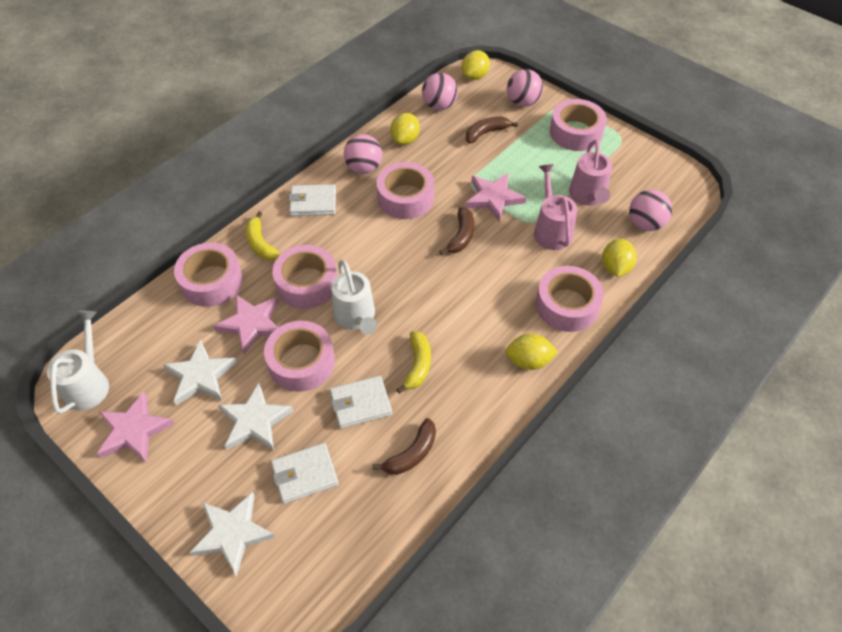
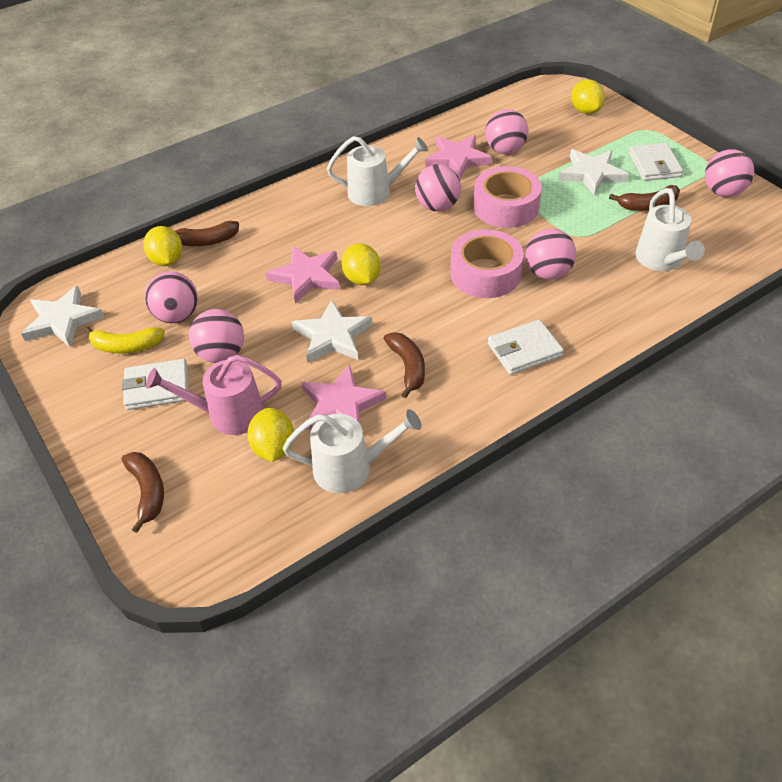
brown banana: [372,418,436,475] [440,207,474,255] [466,116,518,144] = 3 -> [122,452,164,533] [175,221,239,246] [383,332,425,398] [609,185,680,211] = 4
pink ball: [344,134,382,174] [422,73,458,110] [507,69,543,107] [629,189,672,231] = 4 -> [145,271,198,323] [189,309,244,363] [415,164,461,211] [485,109,528,154] [525,229,576,280] [705,149,754,197] = 6
pink tape: [174,243,243,307] [264,321,335,392] [272,245,337,309] [376,162,434,219] [536,266,604,332] [550,99,607,151] = 6 -> [450,229,524,298] [473,166,542,228] = 2
pink watering can: [534,164,577,250] [569,140,612,206] = 2 -> [146,355,282,435] = 1
white watering can: [47,311,109,414] [331,260,377,335] = 2 -> [283,409,422,493] [327,136,428,206] [635,188,705,271] = 3
yellow banana: [246,212,280,260] [397,331,431,394] = 2 -> [84,327,165,353] = 1

